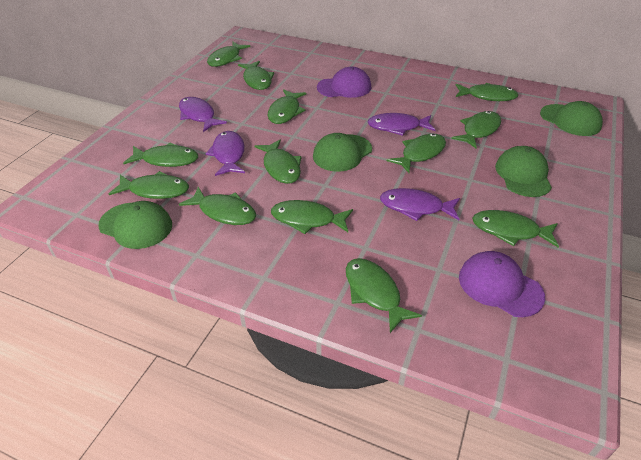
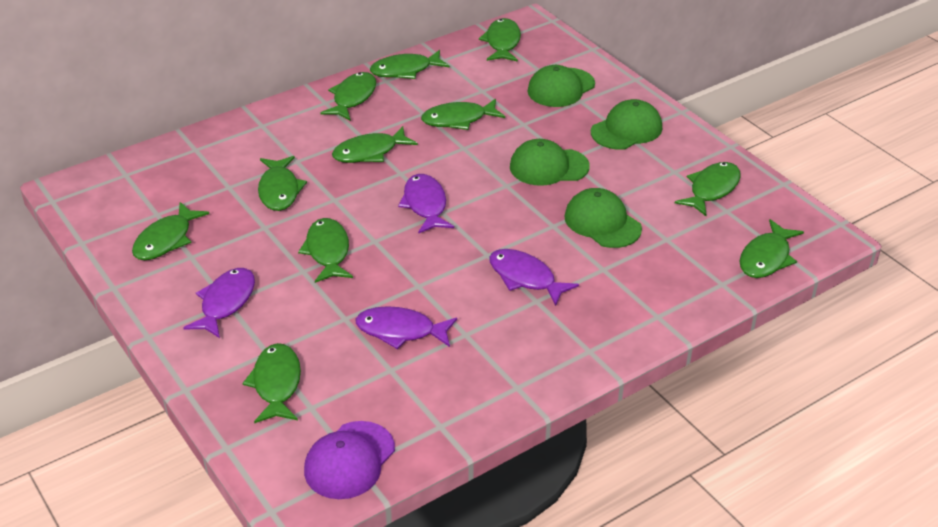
green fish: [109,171,189,199] [123,143,198,167] [179,187,256,225] [207,41,250,67] [238,61,274,90] [254,139,302,184] [268,89,306,124] [271,200,353,234] [346,258,422,333] [387,134,446,173] [451,111,501,148] [456,83,518,101] [472,210,559,248] = 13 -> [132,202,209,260] [242,343,301,423] [258,156,307,211] [298,218,353,283] [320,72,376,121] [332,126,418,163] [370,50,450,79] [421,99,505,130] [479,18,521,62] [675,162,741,216] [740,219,804,278] = 11
purple cap: [317,67,371,98] [459,251,545,317] = 2 -> [304,421,395,499] = 1

